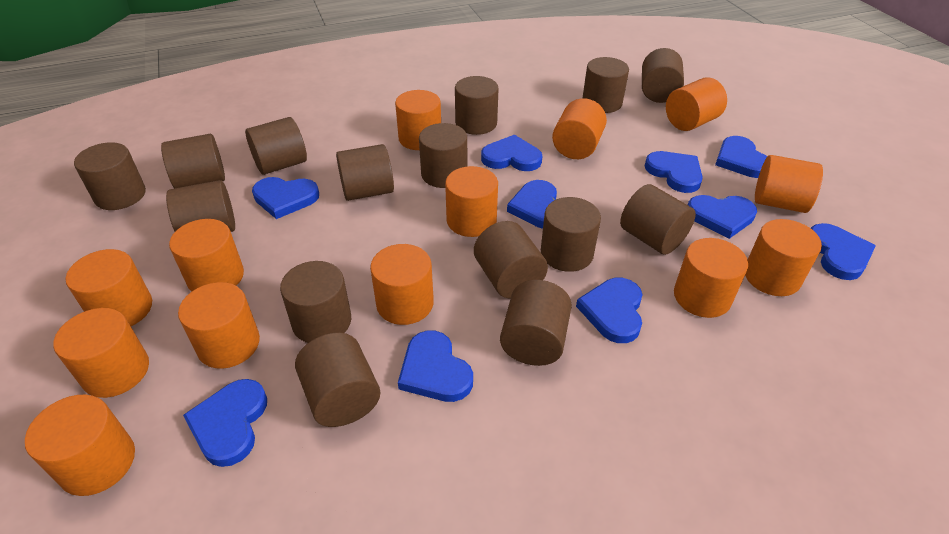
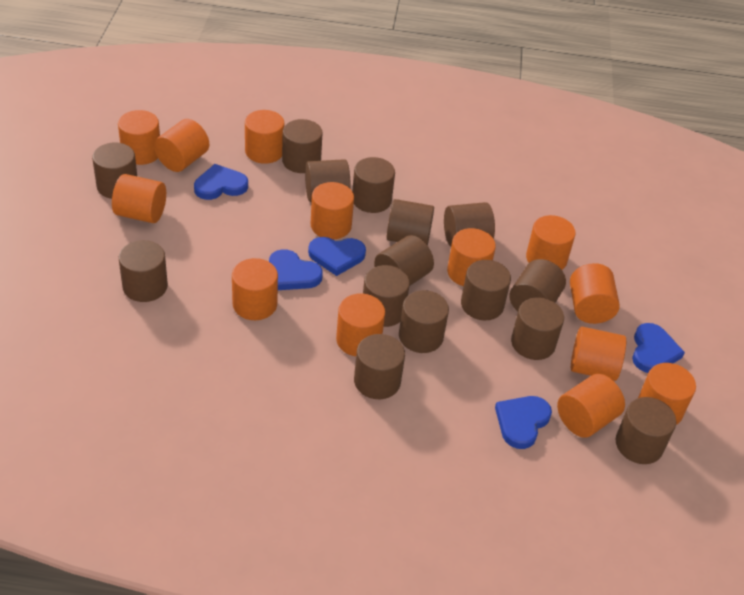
blue heart: [183,379,267,467] [252,177,319,219] [398,330,473,402] [481,135,542,171] [507,180,557,229] [576,278,642,343] [645,151,703,193] [688,195,757,239] [715,136,767,178] [811,223,876,280] = 10 -> [194,164,248,200] [269,249,323,290] [308,237,366,276] [495,396,552,449] [632,323,685,373] = 5

